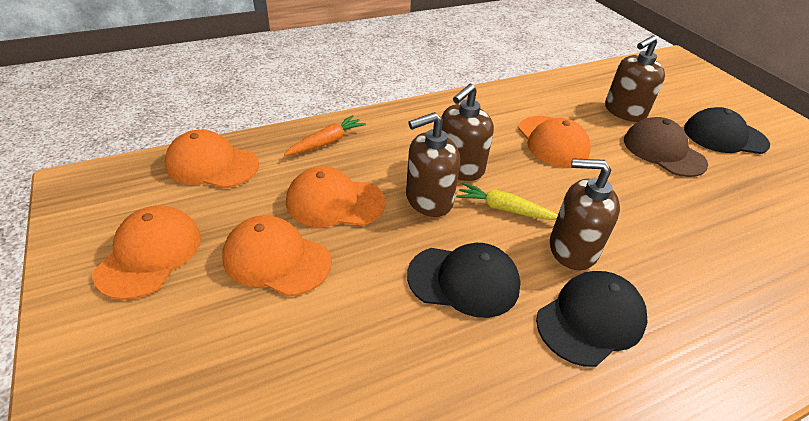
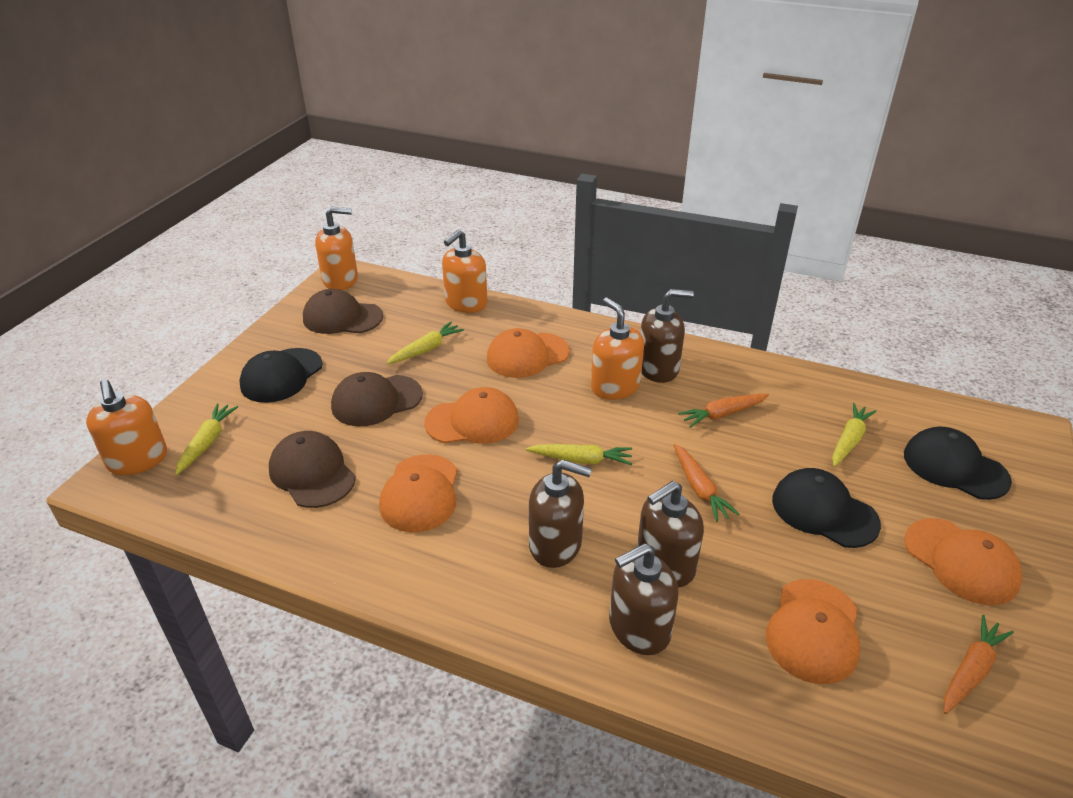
brown cap: [624,117,708,177] = 1 -> [269,431,356,508] [303,289,383,334] [331,372,423,426] = 3
orange carrot: [284,115,366,156] = 1 -> [673,444,740,522] [678,394,769,428] [944,615,1014,714] = 3
orange soap dispenser: none = 0 -> [86,379,167,475] [315,207,358,290] [442,230,487,313] [591,298,644,400] = 4
yellow carrot: [456,182,558,220] = 1 -> [175,403,238,475] [386,322,464,364] [526,444,632,465] [832,403,877,467] = 4

